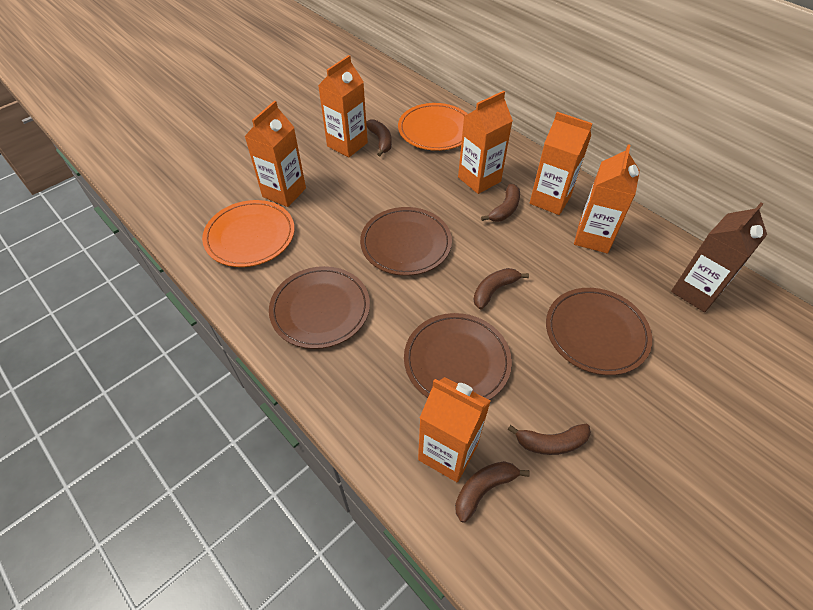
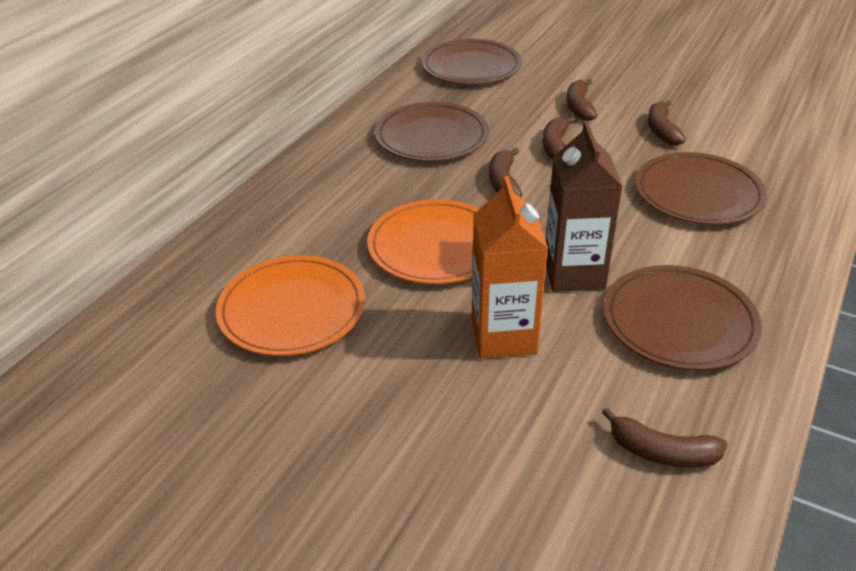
orange carton: [244,101,306,207] [318,55,368,157] [418,377,491,482] [458,91,513,194] [530,112,593,215] [574,144,640,253] = 6 -> [471,176,548,359] = 1

